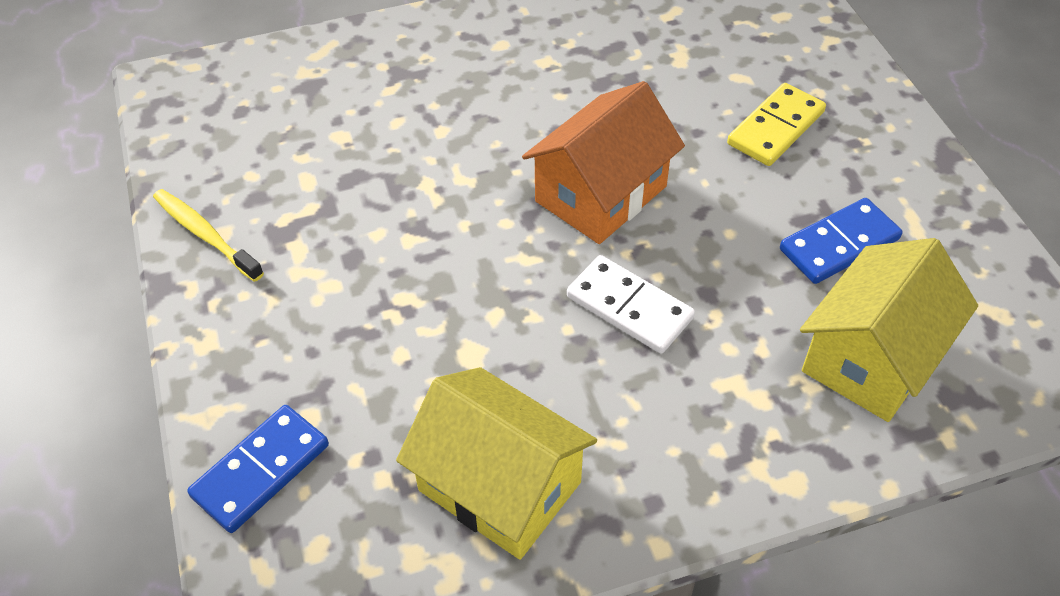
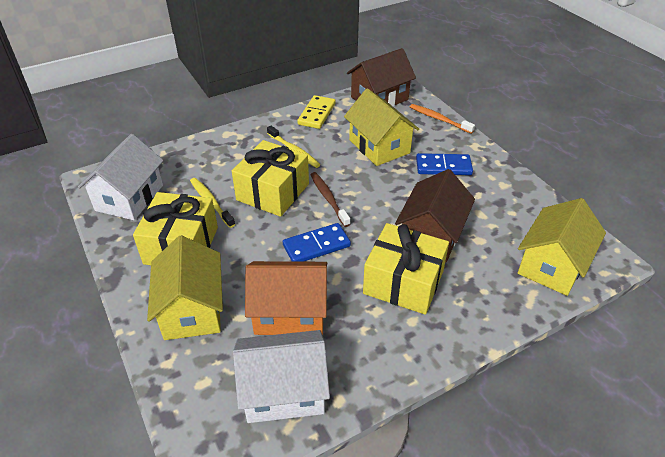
brown house: none = 0 -> [347,48,416,106] [395,169,475,263] = 2
brown toothbrush: none = 0 -> [310,172,350,227] = 1
orange toothbrush: none = 0 -> [410,104,475,134] = 1
white domino: [567,255,695,354] = 1 -> none = 0
white house: none = 0 -> [78,134,163,220] [233,330,330,423] = 2
yellow gift: none = 0 -> [133,192,218,265] [232,140,309,217] [363,223,449,315] = 3
yellow house: [396,367,597,560] [800,238,978,422] = 2 -> [147,235,223,340] [344,88,419,166] [518,198,606,296] = 3
yellow toothbrush: [153,189,264,282] = 1 -> [190,178,235,228] [267,126,320,168] = 2

